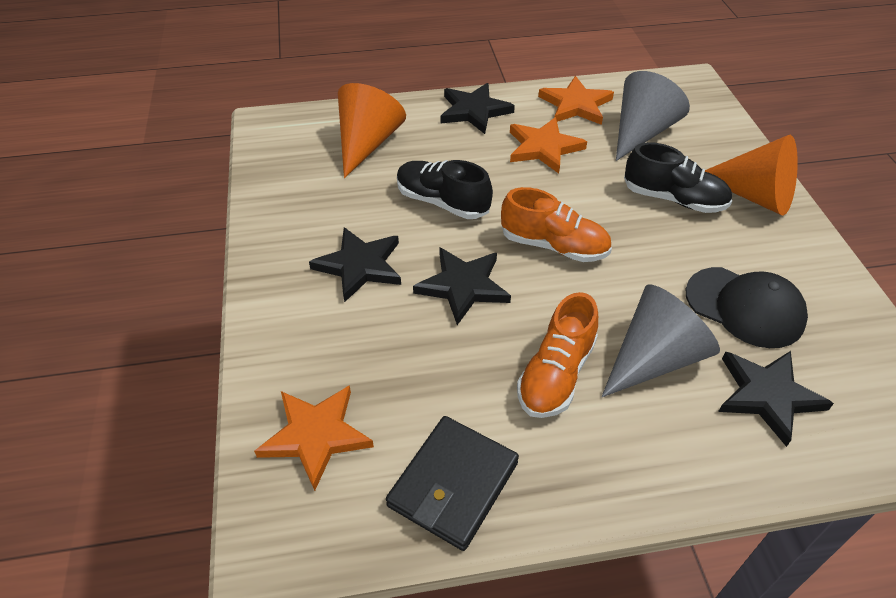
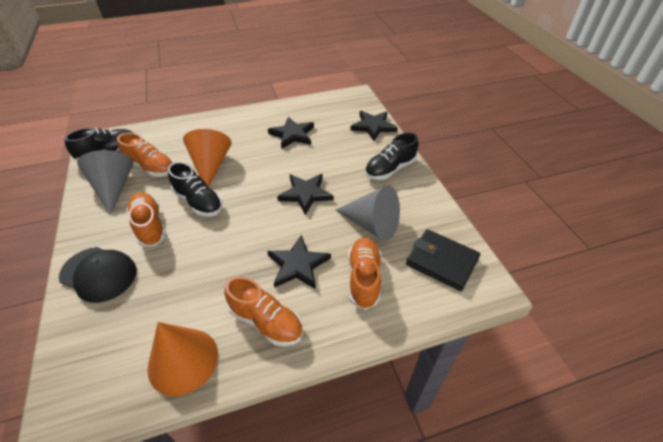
black shoe: [397,160,493,219] [624,142,732,213] = 2 -> [64,128,133,160] [168,162,223,216] [365,132,418,180] = 3
orange shoe: [501,187,612,262] [517,292,598,418] = 2 -> [117,133,174,177] [127,192,166,247] [224,276,303,346] [348,237,381,310] = 4
orange star: [254,385,374,491] [510,117,587,174] [538,76,614,125] = 3 -> none = 0

